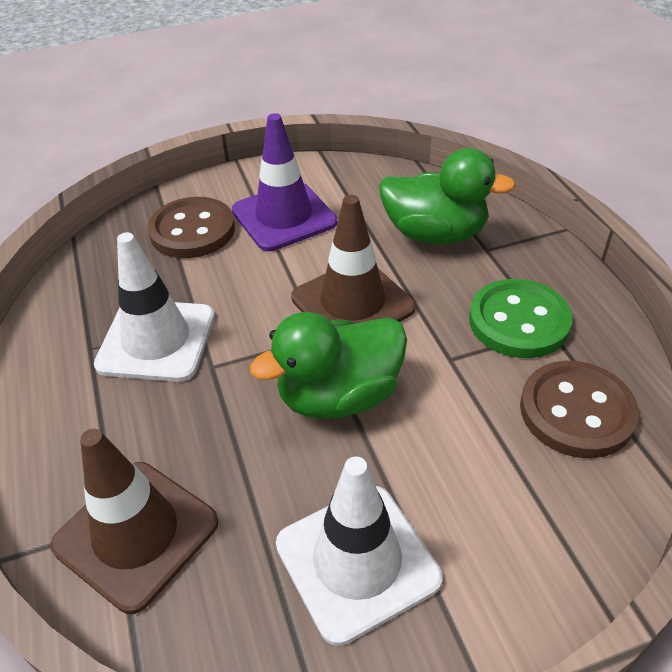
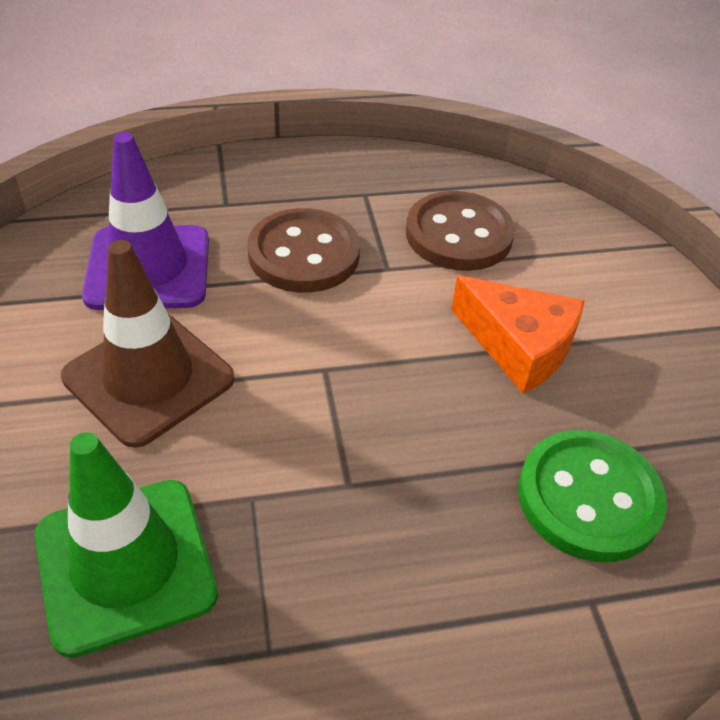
brown traffic cone: [50,429,219,614] [291,195,416,324] = 2 -> [61,240,234,448] = 1
green duck: [250,312,407,419] [379,148,516,244] = 2 -> none = 0
green traffic cone: none = 0 -> [35,432,218,658] = 1
orange cheese: none = 0 -> [451,276,585,393] = 1
white traffic cone: [94,232,215,382] [276,456,443,646] = 2 -> none = 0

